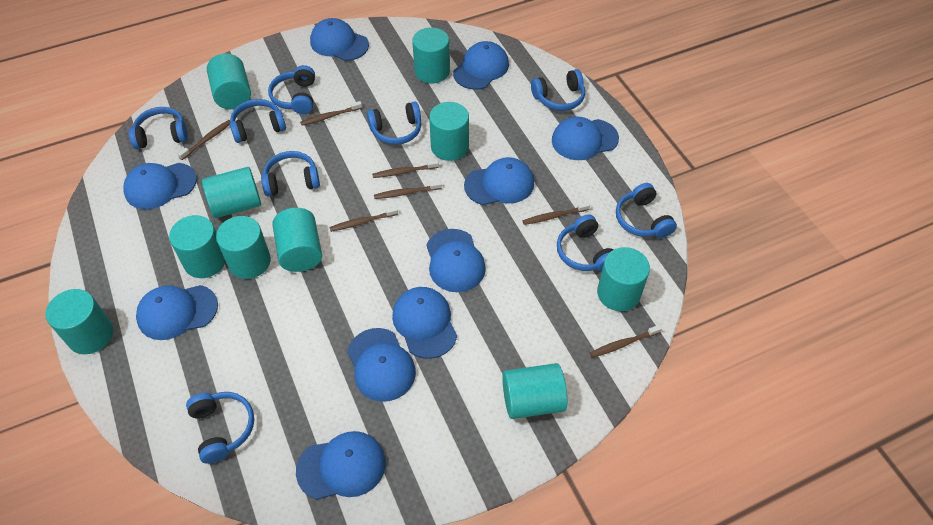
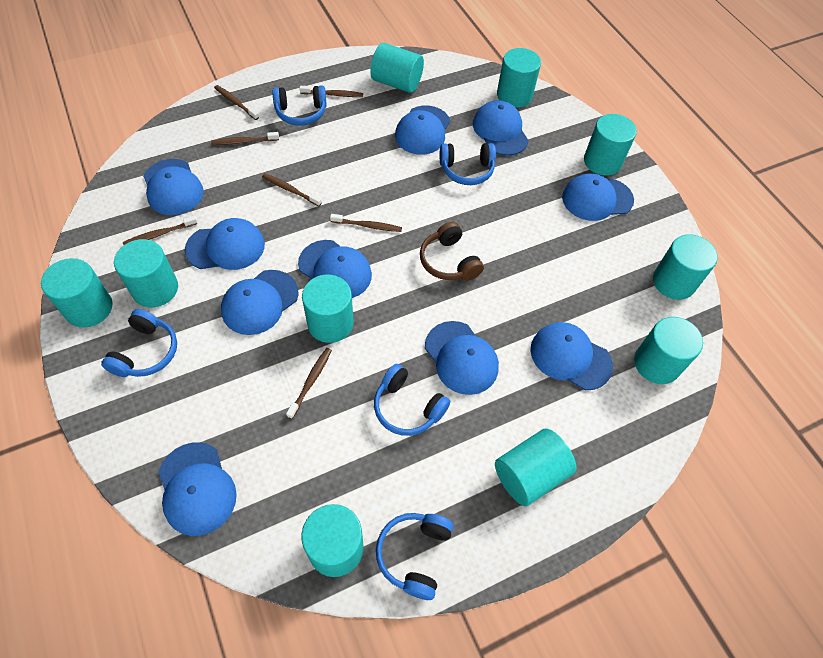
blue headphones: [129,107,188,149] [186,392,254,464] [230,99,286,143] [261,151,320,196] [268,65,315,114] [367,101,421,145] [531,69,585,111] [557,214,613,272] [616,183,677,238] = 9 -> [101,309,177,377] [273,85,327,126] [374,364,450,436] [376,513,454,600] [440,143,496,185] = 5
brown headphones: none = 0 -> [420,222,484,281] = 1

